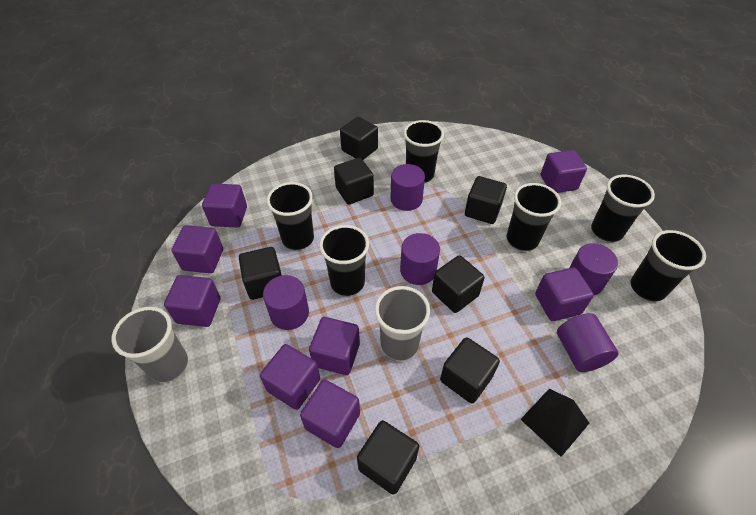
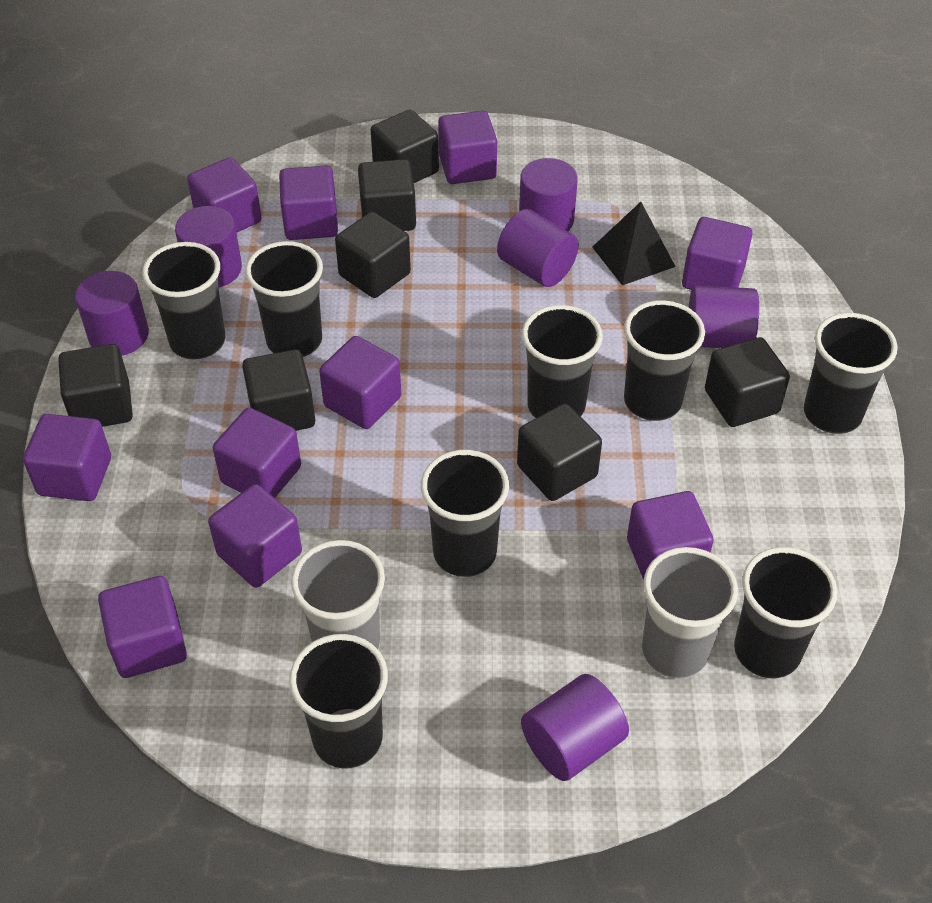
black cup: [266,182,314,250] [319,225,369,296] [403,120,444,183] [507,183,561,251] [591,175,655,242] [631,230,706,301] = 6 -> [142,242,225,359] [245,241,323,357] [289,634,388,769] [421,450,509,577] [522,305,603,418] [624,300,705,421] [734,547,837,678] [804,313,898,434] = 8
purple cube: [164,275,221,327] [172,225,223,273] [202,183,247,228] [260,344,320,410] [300,379,360,448] [309,317,360,375] [535,267,594,321] [541,150,587,193] = 8 -> [23,414,111,501] [98,576,187,678] [187,157,262,233] [208,484,302,588] [213,408,301,498] [279,166,338,240] [319,336,401,429] [438,111,497,184] [627,491,714,580] [682,217,752,290] = 10
purple cylinder: [263,275,309,330] [390,164,425,211] [400,233,440,285] [557,313,618,372] [569,243,618,295] = 5 -> [75,271,149,356] [175,206,242,287] [497,209,579,287] [519,158,578,231] [521,674,629,781] [688,285,759,348] = 6

